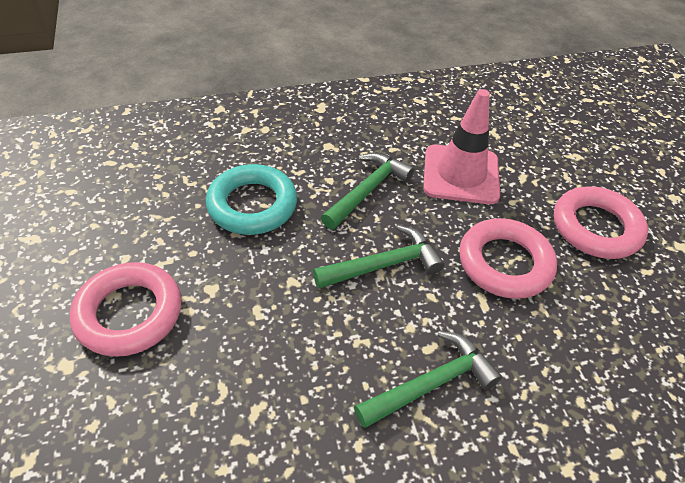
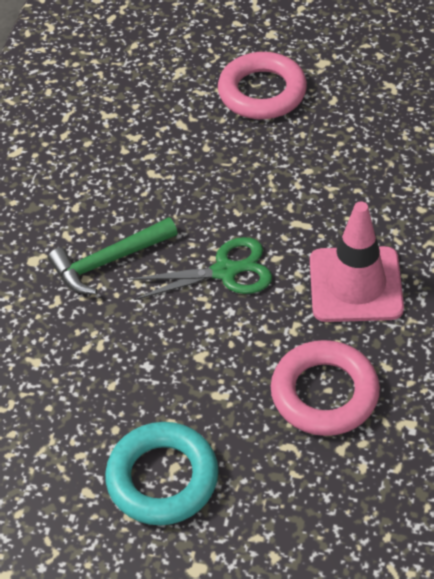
green hammer: [313,225,445,288] [321,152,415,229] [354,331,502,428] = 3 -> [48,217,178,294] = 1
green scissors: none = 0 -> [129,237,272,300] = 1
pink ring: [70,262,182,357] [459,218,557,299] [554,186,648,259] = 3 -> [218,52,307,119] [271,340,380,436] = 2

